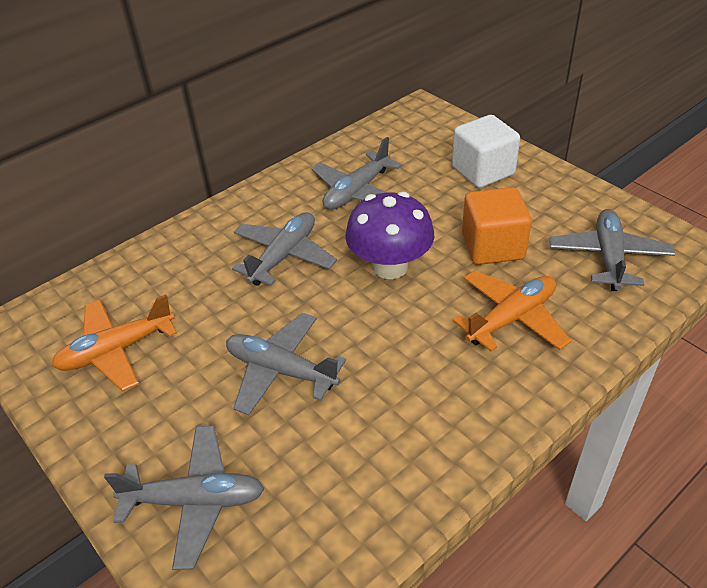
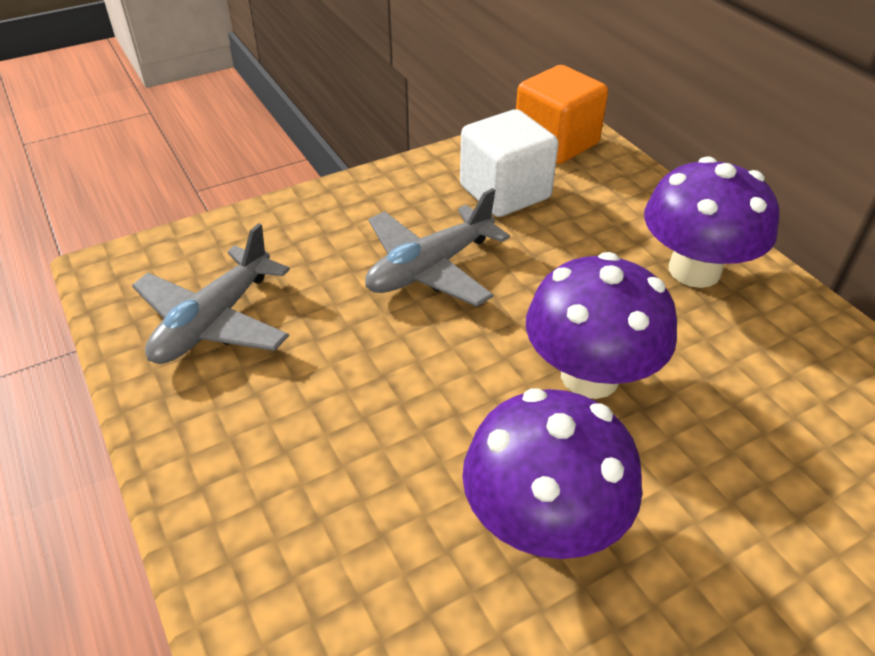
grey plane: [104,426,264,570] [226,313,346,415] [232,212,337,286] [311,137,402,210] [550,209,675,291] = 5 -> [132,223,290,364] [365,188,510,307] = 2
orange plane: [51,294,177,391] [453,270,571,352] = 2 -> none = 0
purple mushroom: [345,192,434,279] = 1 -> [462,389,642,559] [526,252,677,399] [644,156,779,288] = 3

